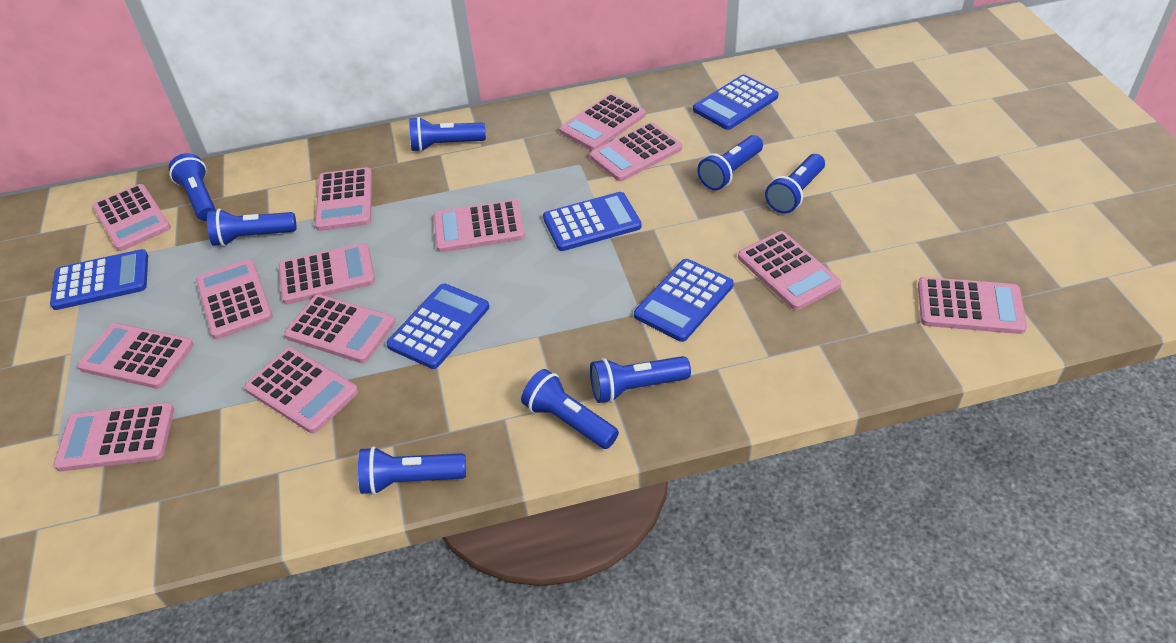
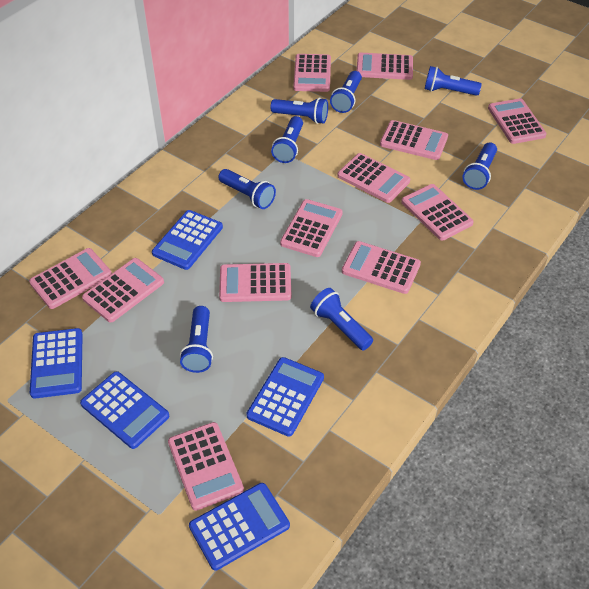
pink calculator: [54,403,174,471] [77,323,194,389] [92,184,171,251] [196,259,273,339] [244,347,358,433] [279,243,375,304] [284,294,395,363] [315,167,372,231] [433,200,525,252] [559,93,646,151] [590,122,682,181] [738,231,841,310] [918,277,1027,334] = 13 -> [29,248,112,309] [82,258,164,322] [168,422,244,511] [219,263,292,302] [280,199,343,257] [293,54,331,92] [337,153,410,203] [342,241,421,294] [357,53,413,80] [380,120,448,160] [401,184,474,241] [488,98,547,144] = 12

